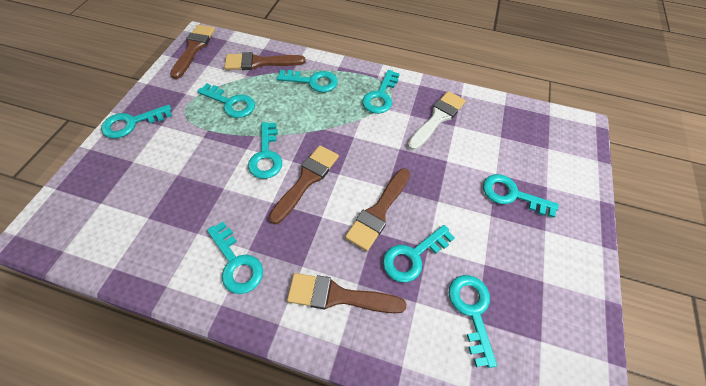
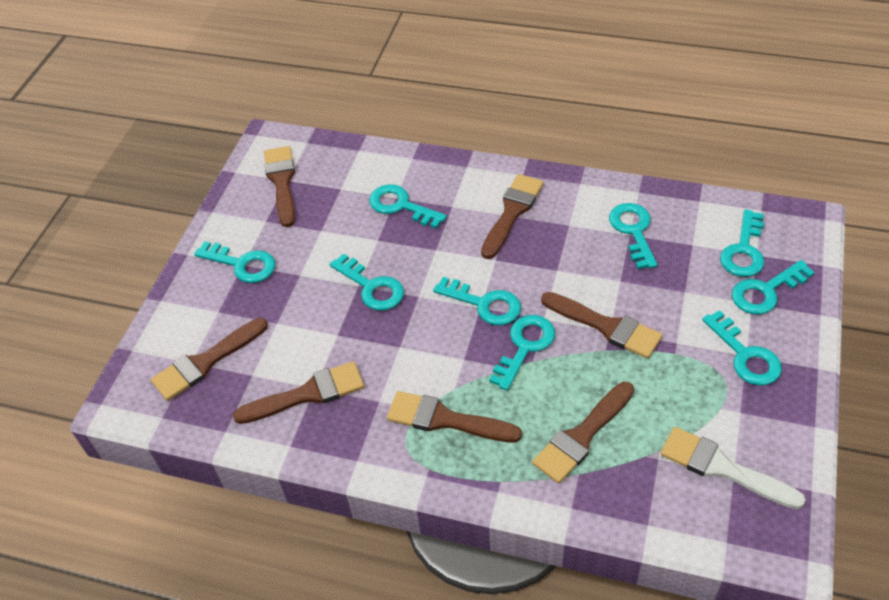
brown brush: [170,25,215,79] [224,52,306,70] [269,145,339,224] [287,273,406,314] [345,168,410,251] = 5 -> [151,318,268,401] [233,361,364,424] [264,146,295,227] [387,391,522,442] [481,174,543,259] [532,382,634,483] [541,292,662,358] = 7

